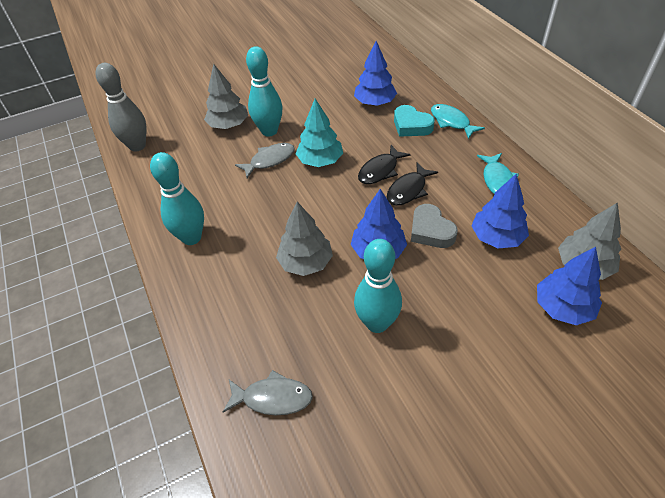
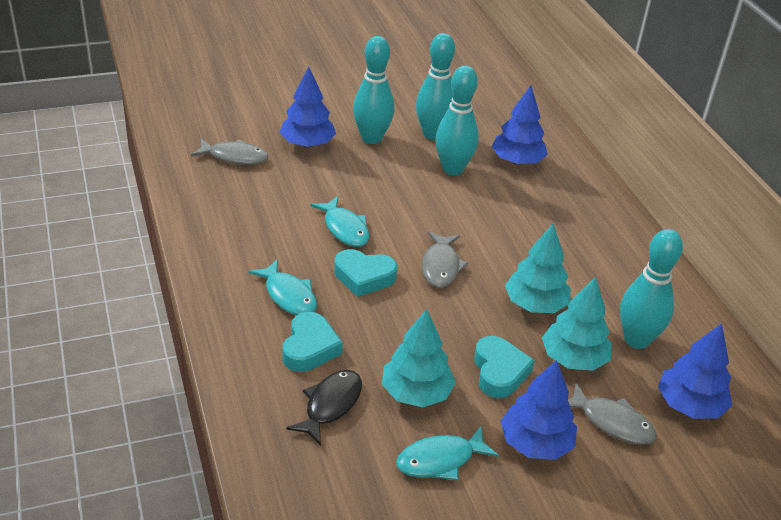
black fish: [358,145,411,184] [387,163,438,206] = 2 -> [286,370,362,446] = 1
grey bowling pin: [96,63,147,152] = 1 -> none = 0
grey fish: [223,370,313,415] [235,143,295,178] = 2 -> [191,139,269,165] [422,232,468,288] [568,383,657,445] = 3
grey heart: [411,204,458,248] = 1 -> none = 0
grey tree: [204,64,248,129] [276,202,333,276] [558,202,621,280] = 3 -> none = 0
turquoise bowling pin: [150,152,204,245] [246,46,283,137] [354,239,402,333] = 3 -> [353,36,394,144] [416,33,455,140] [435,65,478,175] [620,229,683,349] = 4
turquoise fish: [431,104,485,139] [477,153,519,194] = 2 -> [248,259,317,316] [310,196,369,247] [396,426,499,480] = 3
turquoise heart: [394,105,435,137] = 1 -> [282,312,343,372] [334,249,397,297] [474,336,535,398] = 3
turquoise tree: [296,99,343,167] = 1 -> [382,309,456,407] [505,224,571,313] [542,277,612,371] = 3

